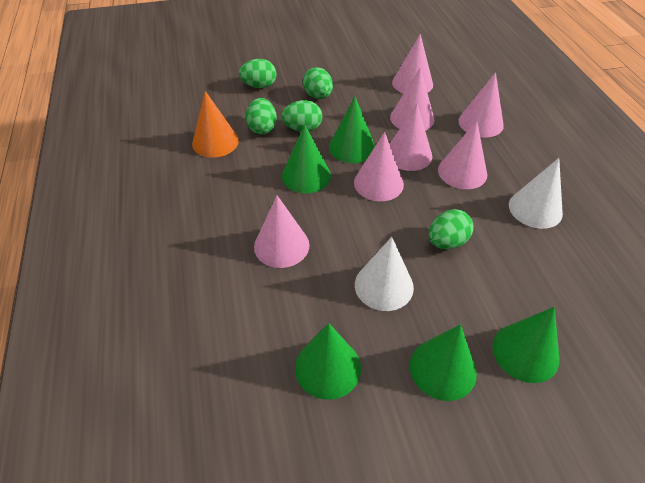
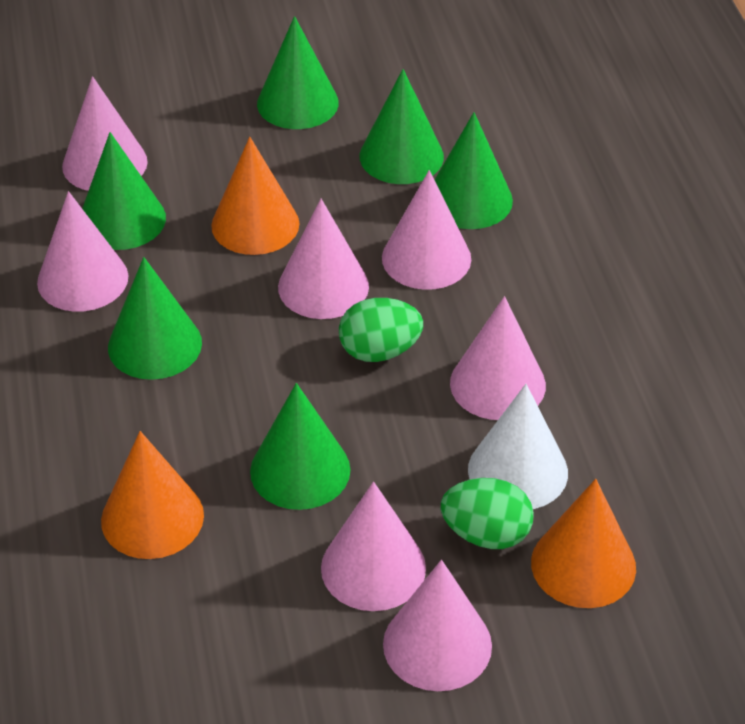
green cone: [282,125,331,193] [295,323,361,400] [329,97,375,163] [410,324,477,401] [492,307,559,383] = 5 -> [82,132,166,250] [108,257,202,380] [250,383,350,510] [257,16,339,129] [360,69,444,184] [435,112,513,229] = 6
green egg: [239,59,276,88] [246,98,277,134] [281,100,322,132] [303,67,333,99] [429,209,474,249] = 5 -> [339,298,423,362] [441,478,534,549] = 2
orange cone: [192,91,239,158] = 1 -> [101,431,204,559] [211,137,299,255] [531,479,636,608] = 3
white cone: [355,237,414,311] [509,158,563,229] = 2 -> [468,384,568,509] = 1

